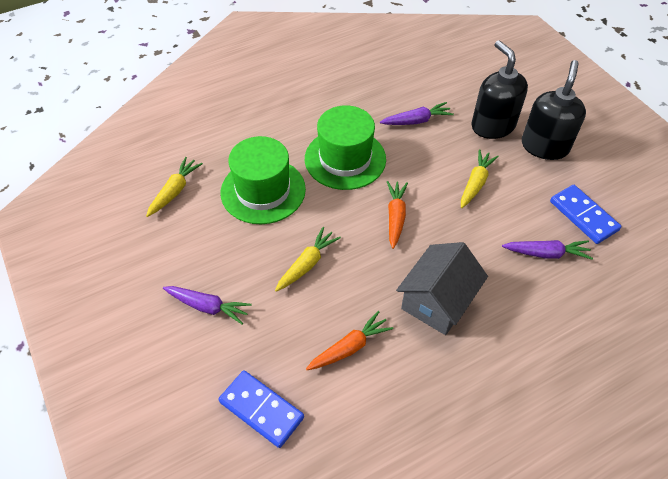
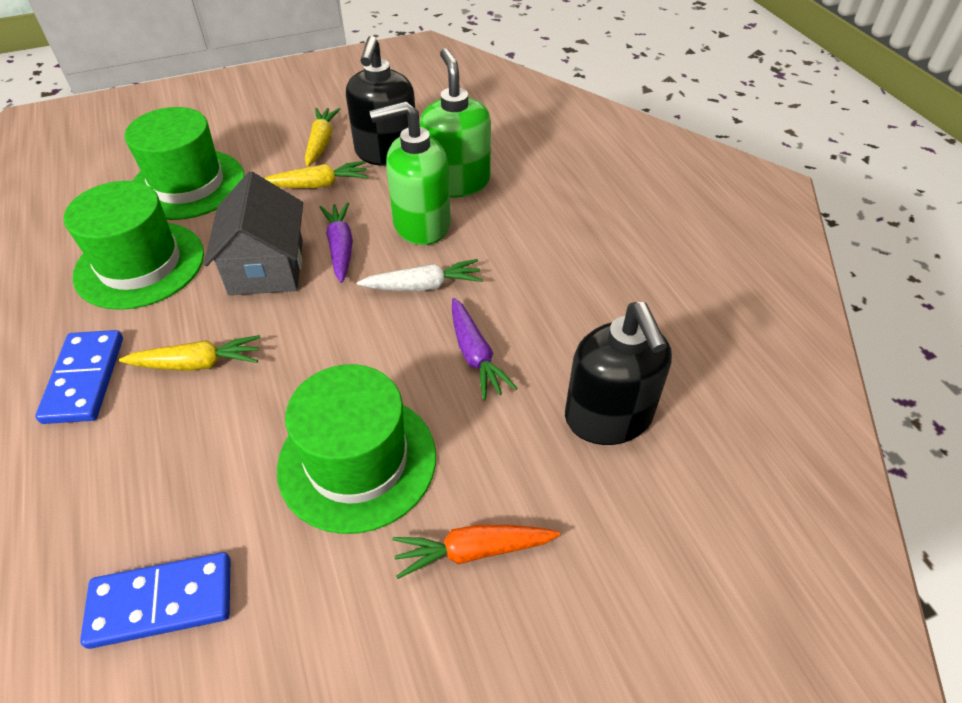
green hat: [221,136,306,224] [305,105,386,190] = 2 -> [64,181,204,310] [125,107,245,220] [277,364,436,534] = 3
green soap dispenser: none = 0 -> [369,101,451,245] [420,48,491,198] = 2
orange carrot: [306,311,393,370] [387,181,408,249] = 2 -> [393,525,561,579] = 1
purple carrot: [163,286,252,325] [380,102,454,125] [502,240,593,260] = 3 -> [320,202,353,283] [452,298,518,400] = 2
white carrot: none = 0 -> [357,259,483,291] = 1

